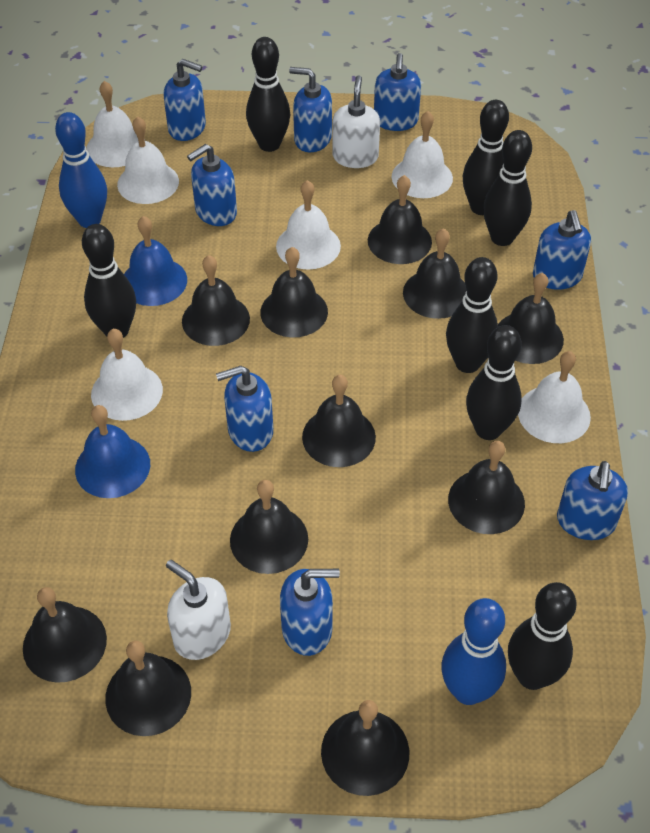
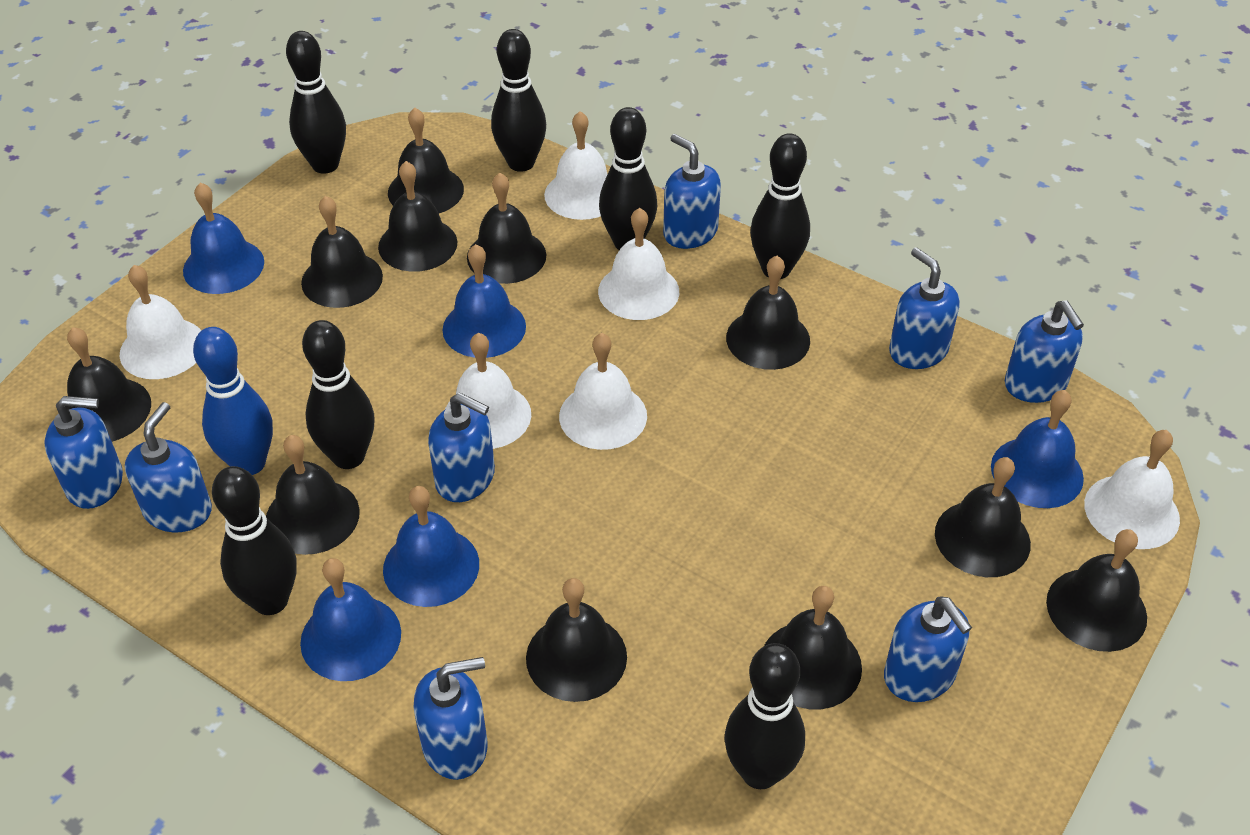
blue bell: [75,405,150,498] [124,216,187,306] = 2 -> [183,183,264,294] [300,558,401,681] [383,486,479,607] [443,244,526,358] [991,390,1084,508] = 5
blue bowling pin: [55,112,107,228] [441,598,506,705] = 2 -> [193,327,273,475] = 1
white soap dispenser: [166,560,231,660] [332,76,380,168] = 2 -> none = 0

